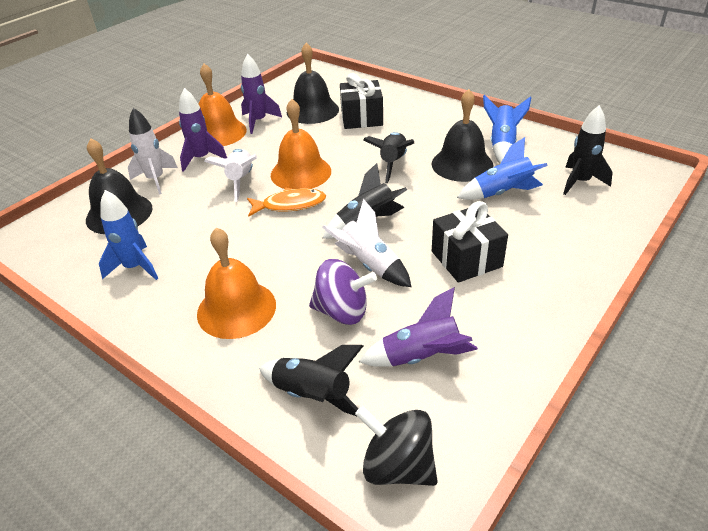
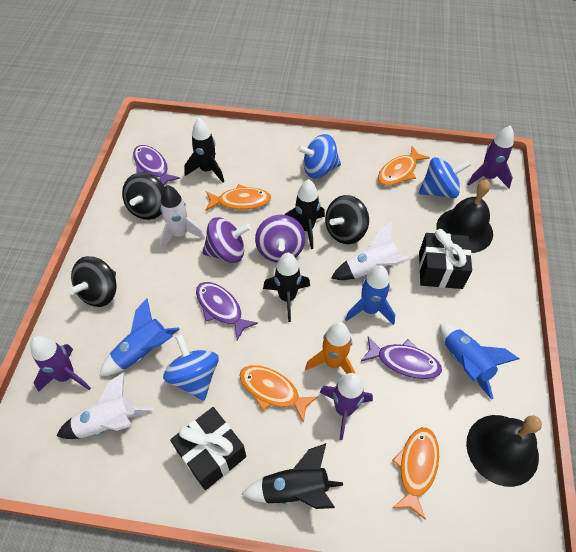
black bell: [86,139,152,234] [287,43,339,124] [432,89,493,182] = 3 -> [436,180,493,253] [466,415,542,487] = 2
black spinning top: [355,406,438,486] = 1 -> [69,256,117,307] [122,173,164,220] [325,195,369,244] = 3
blue spinning top: none = 0 -> [163,334,218,401] [297,134,341,178] [419,157,471,198] = 3
orange bell: [197,227,276,339] [199,64,247,146] [271,99,331,189] = 3 -> none = 0
orange fish: [247,188,326,217] = 1 -> [205,184,271,211] [239,365,318,423] [378,146,430,186] [392,427,439,520] = 4
orange rocket: none = 0 -> [305,322,356,374] = 1
purple fish: none = 0 -> [133,145,180,185] [196,282,258,340] [361,336,442,379] = 3
purple spinning top: [309,259,377,325] = 1 -> [202,217,251,263] [255,215,305,263] = 2

